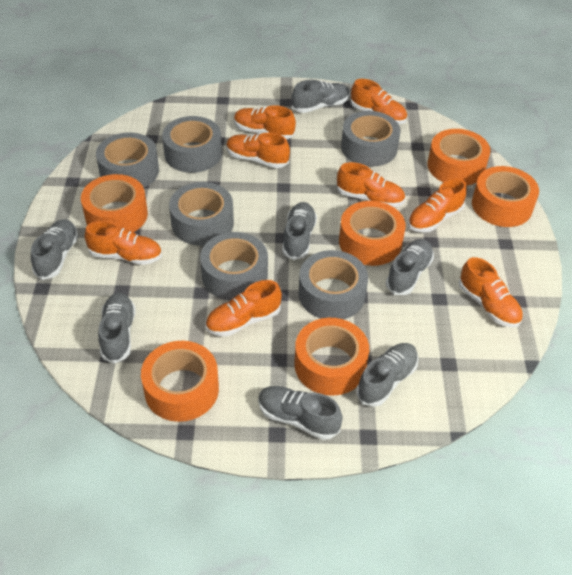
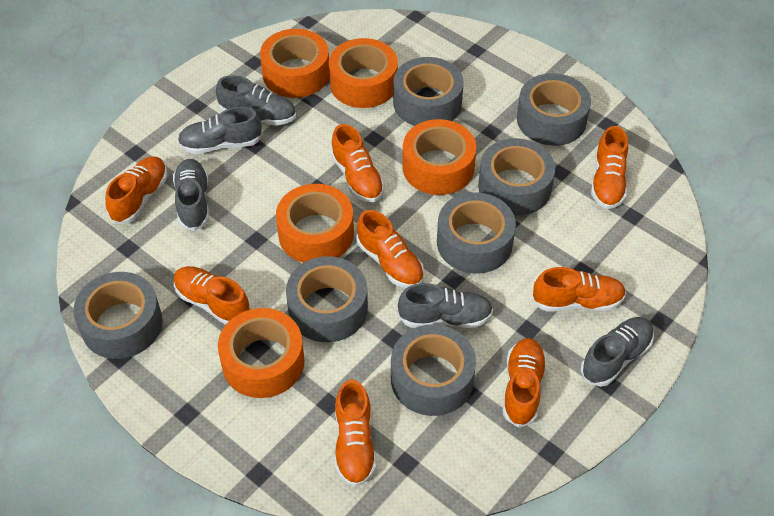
grey shoe: [31,219,78,280] [98,293,136,364] [258,386,343,440] [282,202,317,260] [292,80,350,113] [356,343,418,407] [386,239,434,295] = 7 -> [173,159,209,231] [177,107,263,154] [216,75,296,126] [398,283,493,328] [581,317,654,387] = 5
grey tape: [96,133,159,188] [162,116,222,173] [169,182,234,246] [200,232,268,300] [298,250,368,319] [341,111,400,167] = 6 -> [73,272,163,359] [286,256,368,342] [391,324,476,416] [393,57,464,126] [437,192,516,273] [478,138,555,216] [517,73,591,146] = 7
orange tape: [81,174,148,232] [141,341,219,422] [294,318,369,396] [339,201,406,266] [427,129,490,186] [472,166,539,227] = 6 -> [218,308,304,398] [260,29,329,98] [276,184,354,263] [329,38,398,108] [402,119,477,195] = 5

